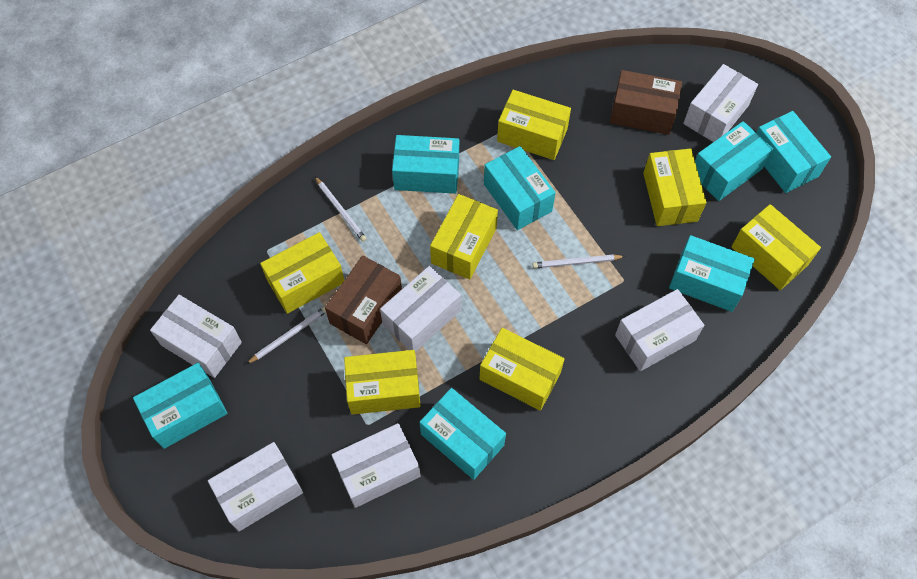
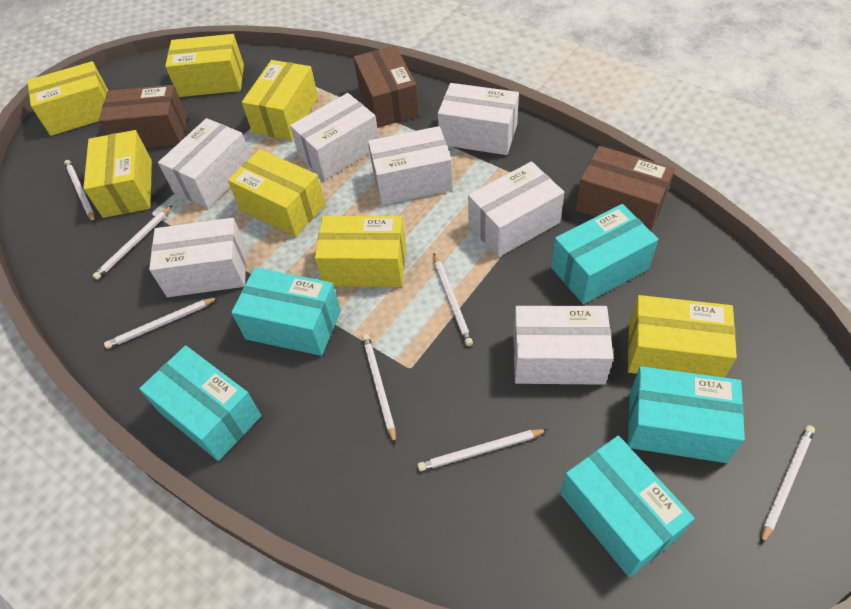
brown box: [325,255,402,344] [610,70,682,135] = 2 -> [99,85,187,148] [354,46,419,128] [575,146,675,231] = 3
turquoise box: [133,363,228,449] [392,135,459,194] [419,388,506,480] [484,146,556,230] [669,235,755,312] [695,121,773,201] [756,111,831,193] = 7 -> [139,345,262,461] [231,268,341,356] [551,204,658,304] [560,436,695,577] [628,366,745,463] = 5
white box: [150,295,242,378] [208,442,303,531] [331,423,421,508] [380,266,461,352] [615,289,704,371] [683,64,758,142] = 6 -> [149,218,246,297] [158,118,251,208] [290,93,379,180] [368,126,453,205] [438,83,519,155] [468,161,564,257] [513,306,614,385] = 7
white pencil: [247,306,326,364] [315,177,367,242] [532,255,625,268] = 3 -> [64,160,95,223] [92,206,172,280] [104,297,218,349] [362,334,396,445] [418,429,548,471] [434,253,473,346] [761,425,815,545] = 7

